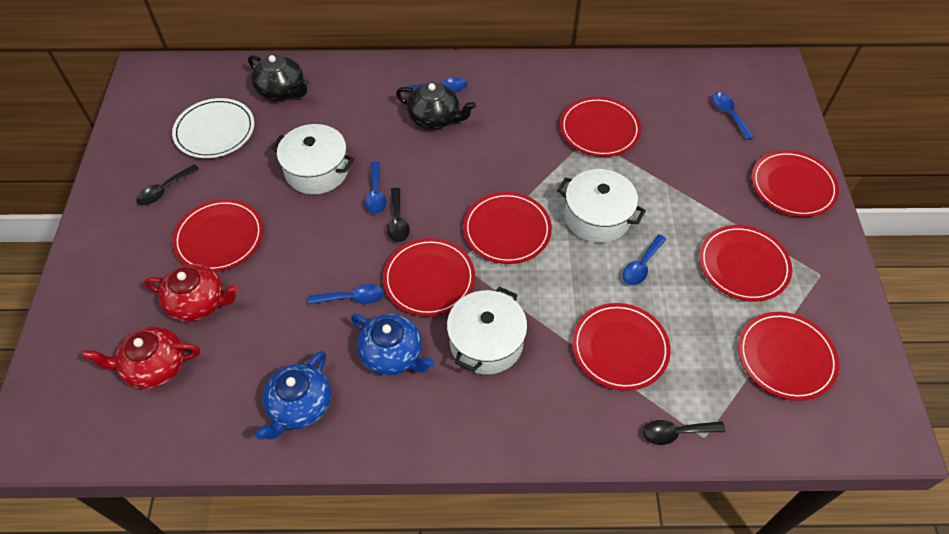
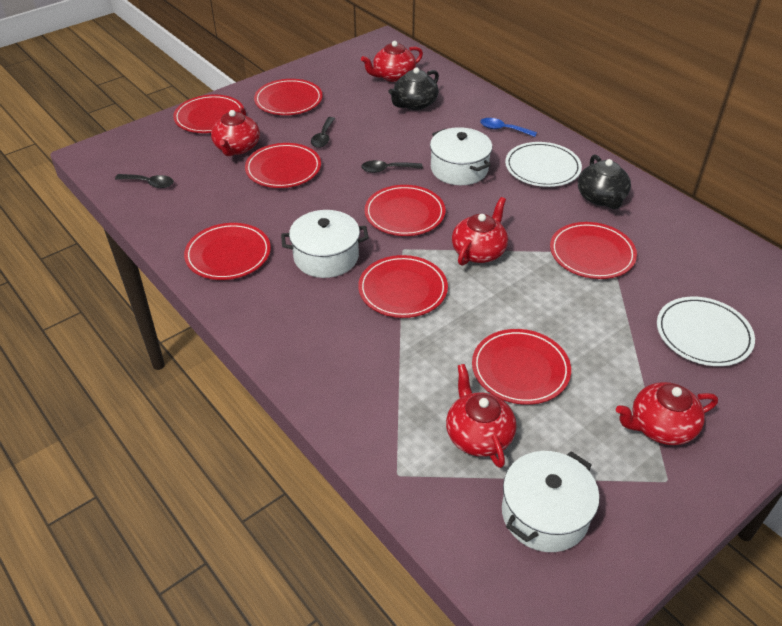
blue spoon: [308,284,384,304] [365,162,387,214] [405,77,468,93] [622,234,667,285] [712,93,754,140] = 5 -> [480,118,537,137] = 1
blue teapot: [255,351,331,439] [351,314,435,376] = 2 -> none = 0
red teapot: [82,327,200,389] [144,264,239,322] = 2 -> [211,107,260,156] [361,41,423,82] [446,364,516,468] [452,197,508,266] [616,382,718,445] = 5
white plate: [172,98,254,158] = 1 -> [505,142,582,187] [657,297,755,366] = 2

